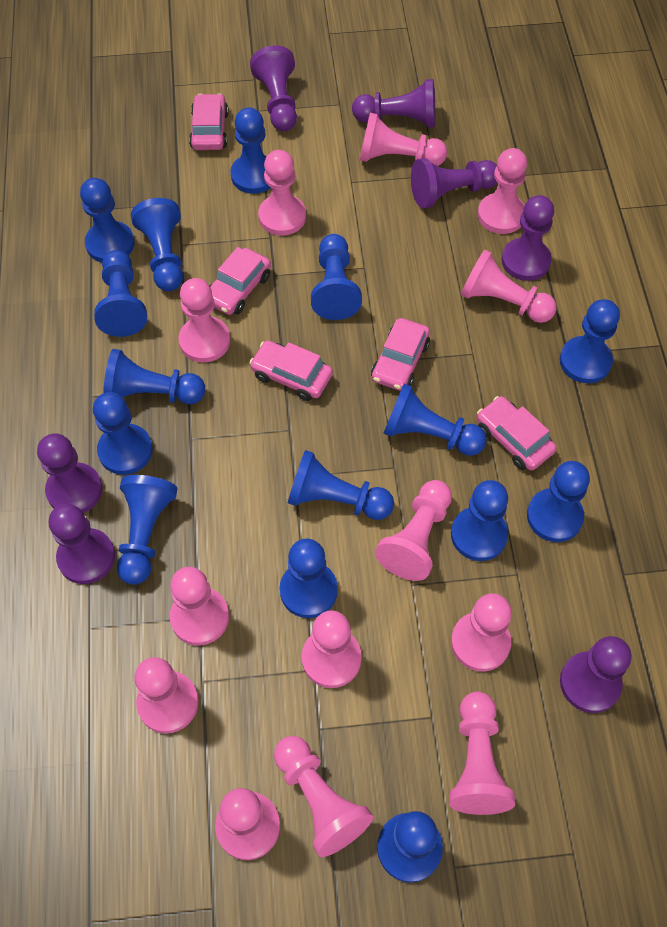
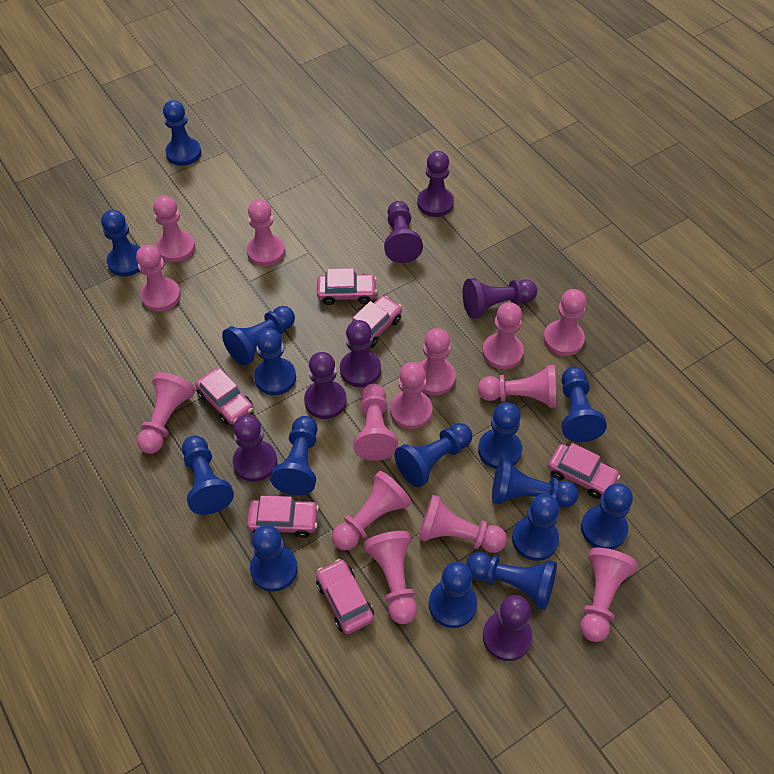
pink car: [189,93,229,150] [210,247,271,315] [249,340,333,401] [371,318,430,391] [477,396,557,471] = 5 -> [195,368,254,425] [247,496,319,538] [316,559,374,634] [317,268,377,305] [346,296,402,348] [548,443,620,499] = 6
pink pawn: [134,657,199,734] [170,567,229,645] [178,278,230,363] [215,788,280,860] [258,150,306,236] [274,736,373,857] [302,610,362,688] [360,113,447,166] [375,480,452,581] [449,692,515,815] [451,593,512,672] [461,249,556,323] [478,148,527,234] = 13 -> [136,245,181,312] [137,372,195,454] [153,196,195,262] [247,199,285,266] [332,471,412,550] [354,384,398,461] [364,531,417,624] [390,362,433,429] [418,495,507,553] [419,328,456,395] [478,365,556,408] [482,302,524,369] [543,289,586,356] [580,548,638,642] = 14

